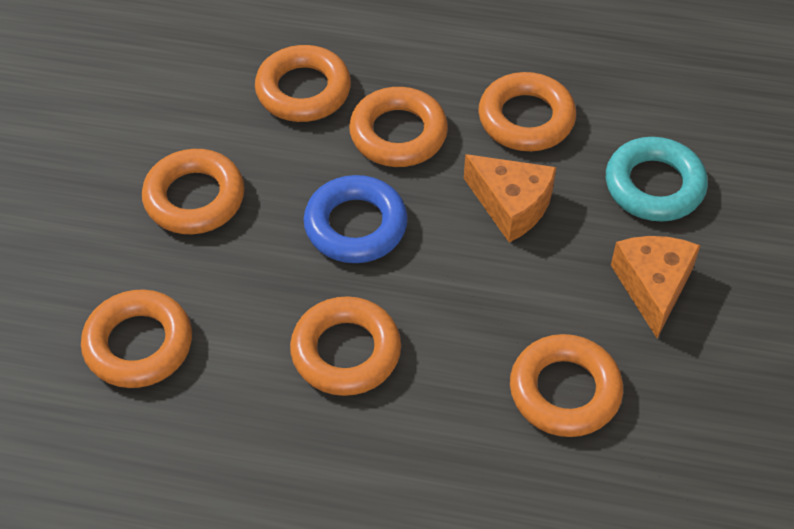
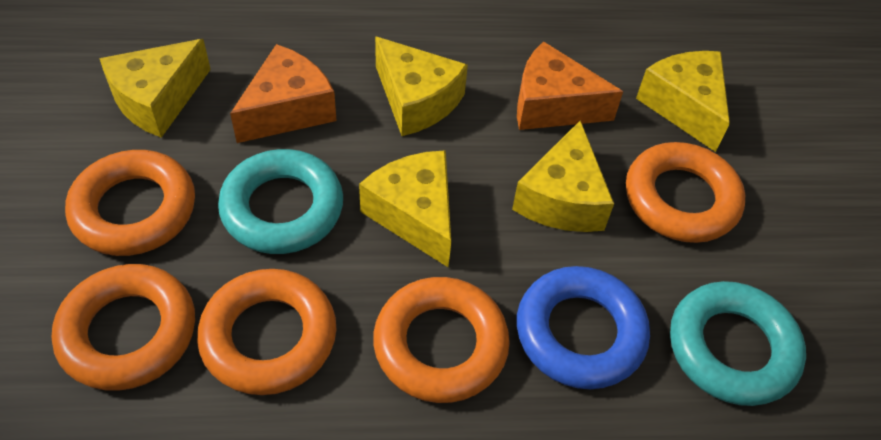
orange ring: [81,289,192,388] [142,149,245,234] [255,45,351,122] [290,296,401,396] [349,87,448,167] [479,72,576,151] [510,334,623,437] = 7 -> [52,264,195,391] [65,150,195,256] [197,269,336,395] [373,277,510,403] [626,142,745,243] = 5
turquoise ring: [606,137,708,222] = 1 -> [218,149,343,254] [670,281,806,406] = 2
yellow cheese: none = 0 -> [99,39,211,138] [359,150,451,268] [375,36,468,136] [512,120,614,232] [636,51,730,152] = 5

